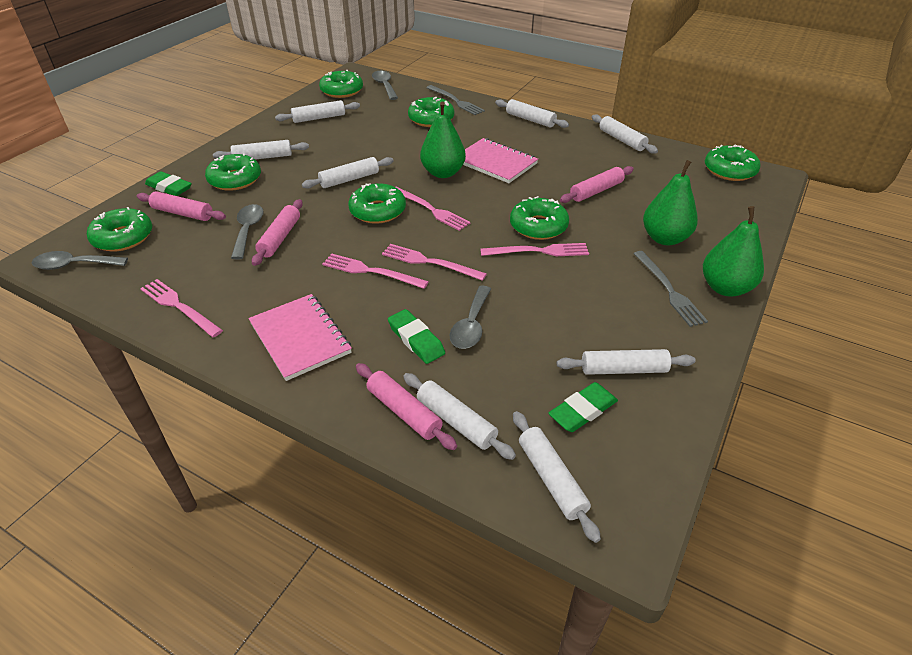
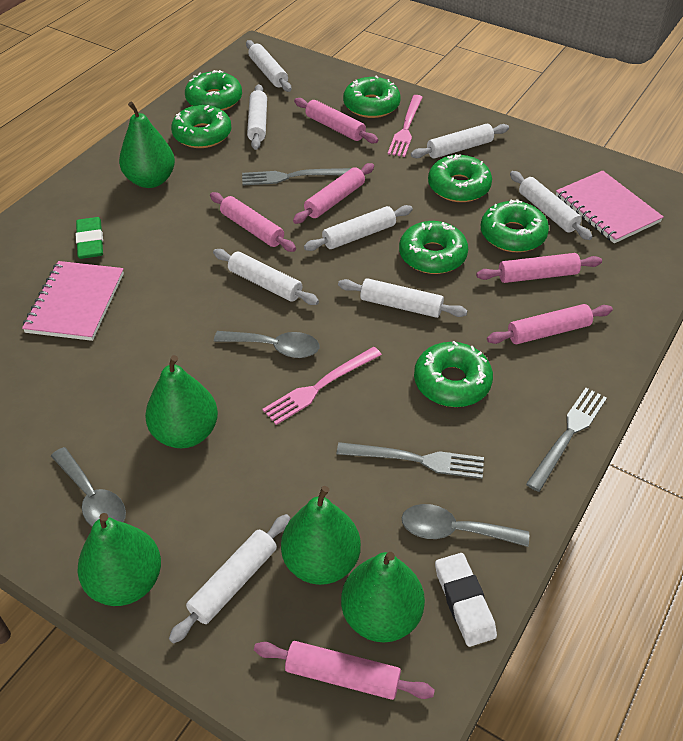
green eraser: [145,171,192,196] [388,309,445,364] [548,382,618,432] = 3 -> [76,217,103,259] = 1
green pear: [420,102,466,178] [643,160,698,245] [703,206,764,296] = 3 -> [77,513,161,606] [119,101,175,188] [145,355,218,448] [281,486,361,585] [341,552,425,642] = 5
grey fork: [426,85,485,115] [633,251,708,327] = 2 -> [242,168,351,186] [337,442,484,479] [526,388,607,492] = 3
grey spoon: [32,251,128,270] [231,204,264,259] [372,71,398,100] [450,286,491,349] = 4 -> [51,447,126,526] [214,331,319,358] [402,504,529,547] = 3
pink fork: [140,279,223,337] [322,254,429,289] [382,244,487,281] [396,187,471,231] [480,243,589,256] = 5 -> [263,347,382,425] [388,95,423,157] = 2
pink rolling pin: [137,191,226,221] [252,199,303,266] [356,363,457,450] [560,166,634,203] = 4 -> [210,192,296,252] [254,641,435,700] [293,163,374,224] [294,98,378,143] [476,253,602,283] [487,304,613,344] = 6
white eraser: none = 0 -> [435,553,497,647] = 1

